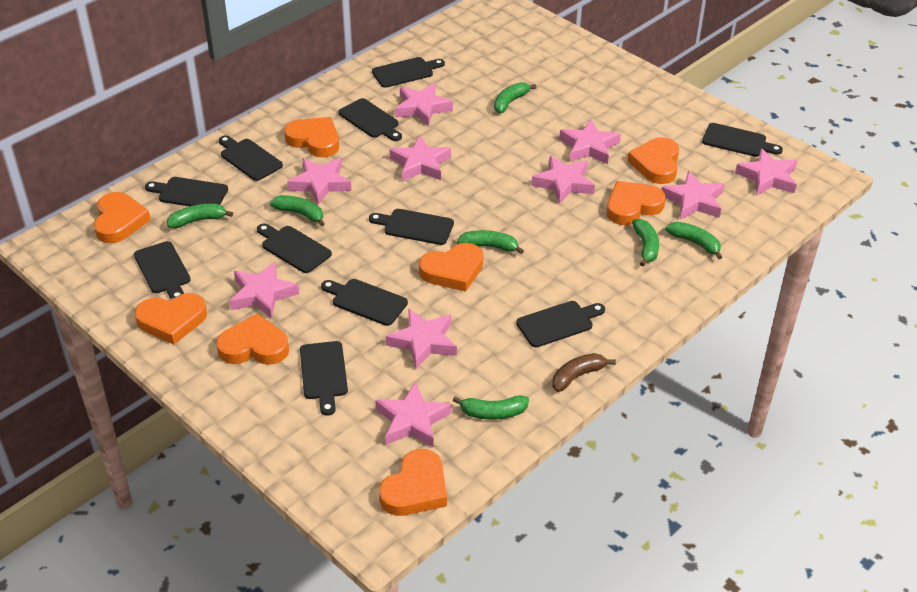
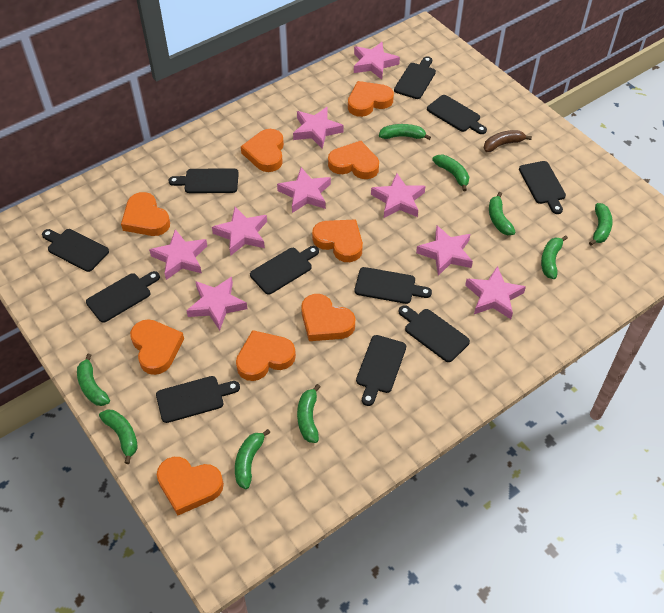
green banana: [167,204,233,228] [270,195,325,226] [453,395,529,420] [457,230,524,254] [494,82,537,113] [632,219,659,267] [666,222,722,260] = 7 -> [77,354,110,406] [99,410,138,464] [235,429,271,489] [297,384,320,443] [379,124,431,140] [432,155,469,191] [489,192,516,235] [541,236,568,279] [589,203,613,246] = 9
orange heart: [94,192,151,243] [134,293,207,344] [216,313,289,365] [284,117,339,157] [379,449,447,516] [419,243,483,291] [607,181,666,225] [627,137,679,184] = 8 -> [121,192,170,236] [130,319,184,375] [157,457,224,515] [236,330,296,381] [241,129,284,172] [301,294,355,341] [312,219,363,262] [328,141,379,179] [348,81,394,117] = 9
pink star: [230,262,299,319] [287,158,352,205] [375,382,451,448] [386,309,457,369] [390,136,451,181] [395,83,453,127] [531,156,595,204] [559,119,621,164] [661,171,724,220] [735,148,798,196] = 10 -> [149,229,207,280] [186,277,247,330] [212,207,267,256] [277,167,331,213] [293,107,344,149] [354,42,400,80] [371,173,426,218] [416,226,473,276] [465,266,526,319] = 9

